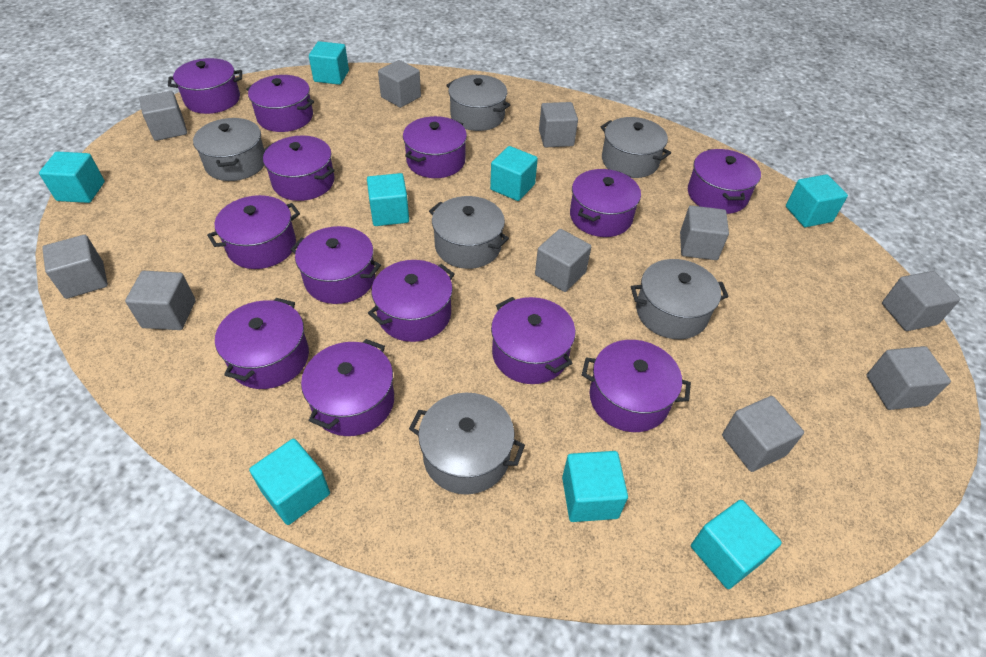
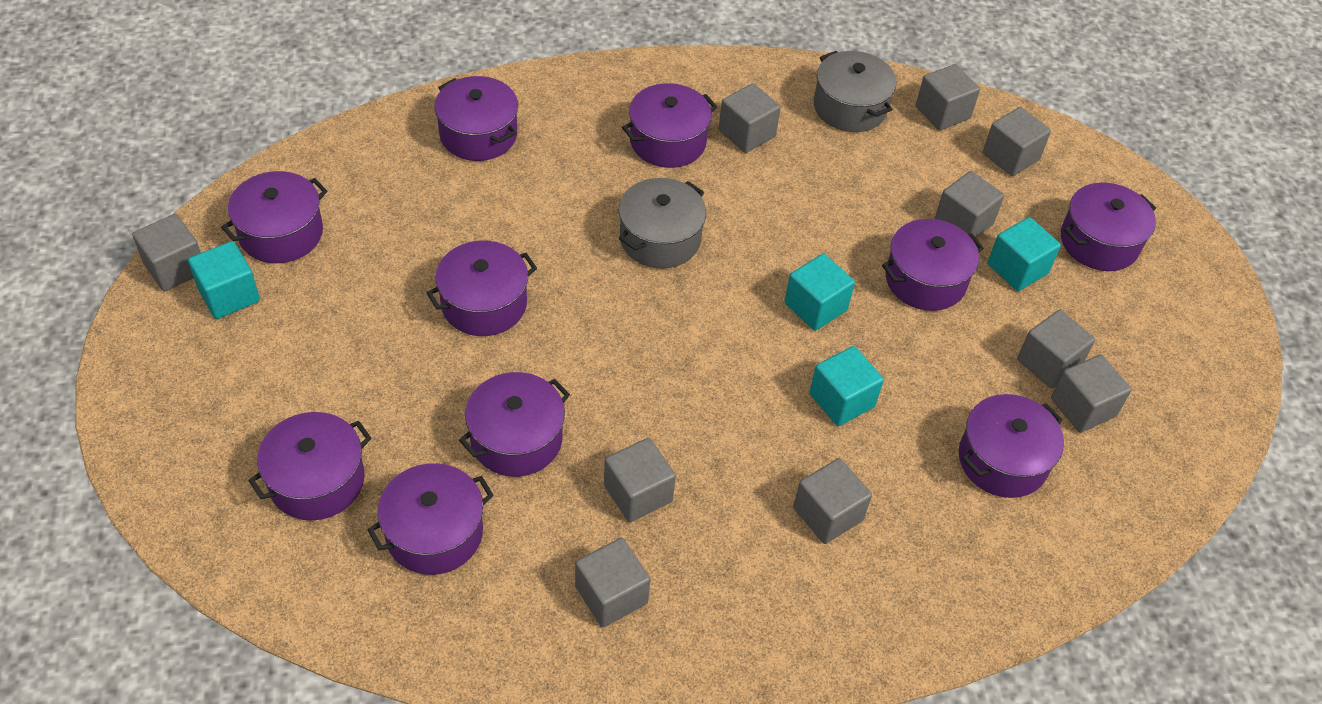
grey pot: [193,118,265,181] [409,393,525,495] [429,196,509,269] [446,75,510,131] [601,117,671,178] [631,259,729,339] = 6 -> [619,178,706,269] [814,51,896,132] = 2
purple pot: [168,58,242,114] [207,195,300,269] [215,298,309,389] [246,75,314,132] [263,136,335,201] [291,226,381,304] [301,339,394,436] [368,260,455,342] [403,116,467,178] [491,297,575,384] [570,169,641,237] [582,340,691,432] [688,149,761,214] = 13 -> [221,171,327,263] [248,412,372,521] [367,463,494,575] [427,241,537,336] [434,76,518,161] [459,372,570,477] [622,83,717,168] [882,219,984,311] [959,394,1064,498] [1061,183,1156,271] = 10
turquoise cube: [39,152,105,203] [249,439,330,525] [309,41,349,85] [367,173,409,226] [490,146,538,201] [562,451,628,522] [691,500,782,589] [786,174,848,227] = 8 -> [188,241,260,319] [784,254,855,331] [809,346,884,426] [988,217,1061,291] = 4

